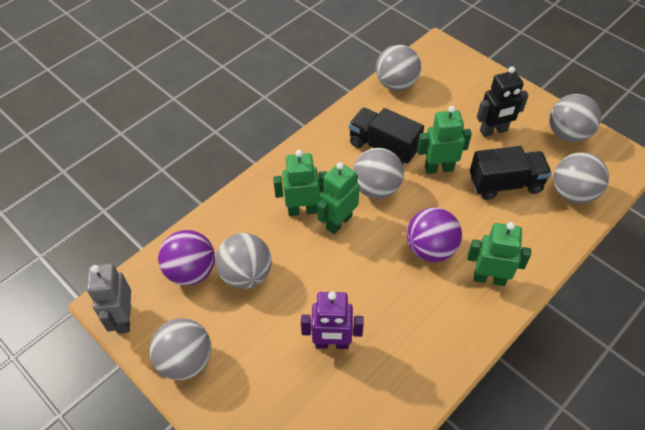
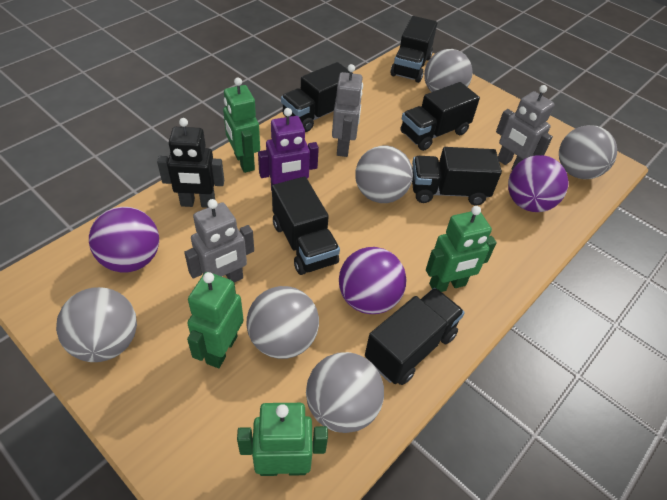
black truck: [349,108,424,165] [470,146,552,200] = 2 -> [272,177,340,275] [281,62,350,132] [365,288,465,385] [391,16,437,83] [400,82,480,151] [412,147,502,206] = 6
grey robot: [87,264,131,333] = 1 -> [184,199,254,282] [332,64,363,157] [496,85,555,170] = 3
purple ball: [158,230,215,286] [407,207,462,262] = 2 -> [89,207,159,272] [339,247,406,314] [508,155,569,212] = 3

